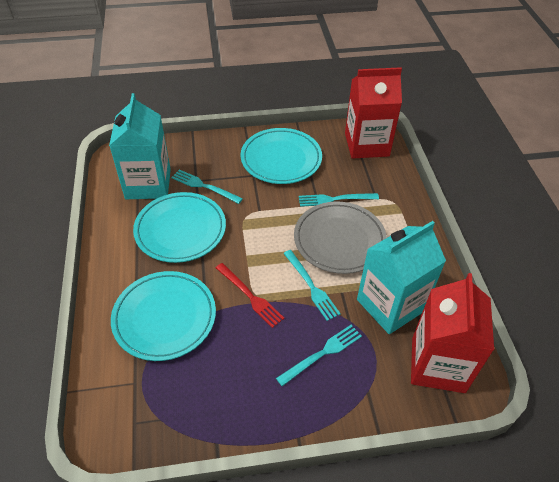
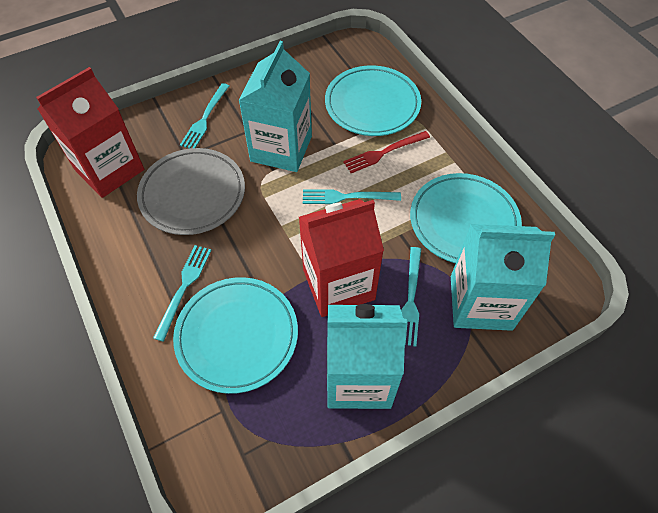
turquoise carton: [109,93,171,199] [357,221,446,334] = 2 -> [239,41,312,172] [327,304,407,409] [451,224,555,331] = 3

